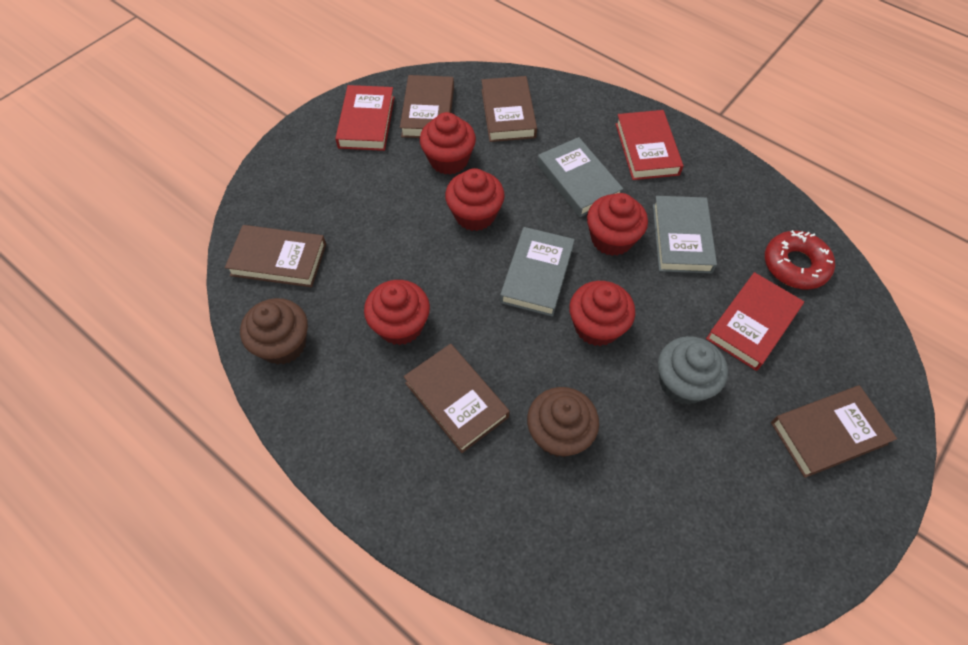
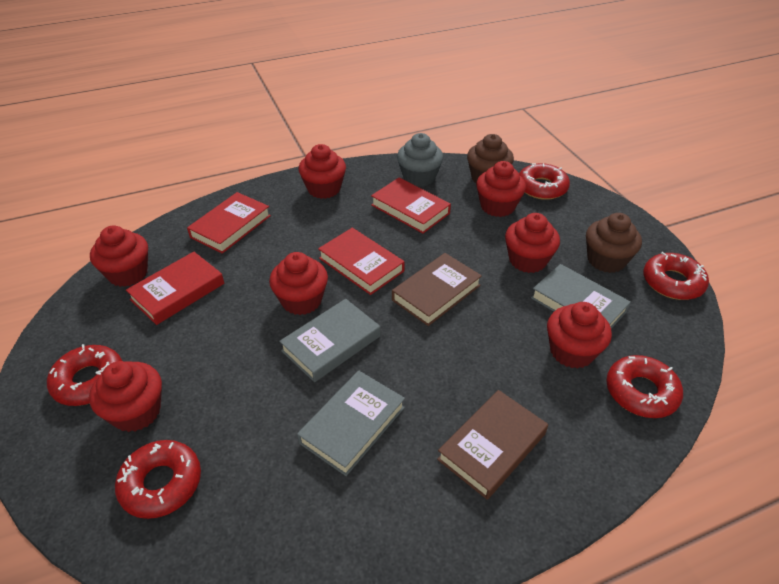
brown book: [225,225,326,287] [400,75,454,138] [404,344,510,453] [481,76,537,142] [771,385,897,478] = 5 -> [392,253,482,326] [437,390,548,500] = 2
red book: [335,85,395,151] [616,110,683,180] [706,272,804,371] = 3 -> [126,252,224,325] [187,192,271,254] [318,228,405,295] [371,178,451,234] = 4
red cupcake: [364,280,430,345] [420,112,476,175] [445,168,505,231] [569,281,635,346] [587,193,648,256] = 5 -> [89,361,162,432] [90,226,148,287] [269,252,328,315] [299,144,346,199] [476,161,526,217] [505,213,560,273] [547,302,612,369] = 7
red donut: [765,230,835,289] = 1 -> [47,344,122,406] [115,440,201,519] [519,163,570,200] [606,355,683,418] [643,252,709,300] = 5

